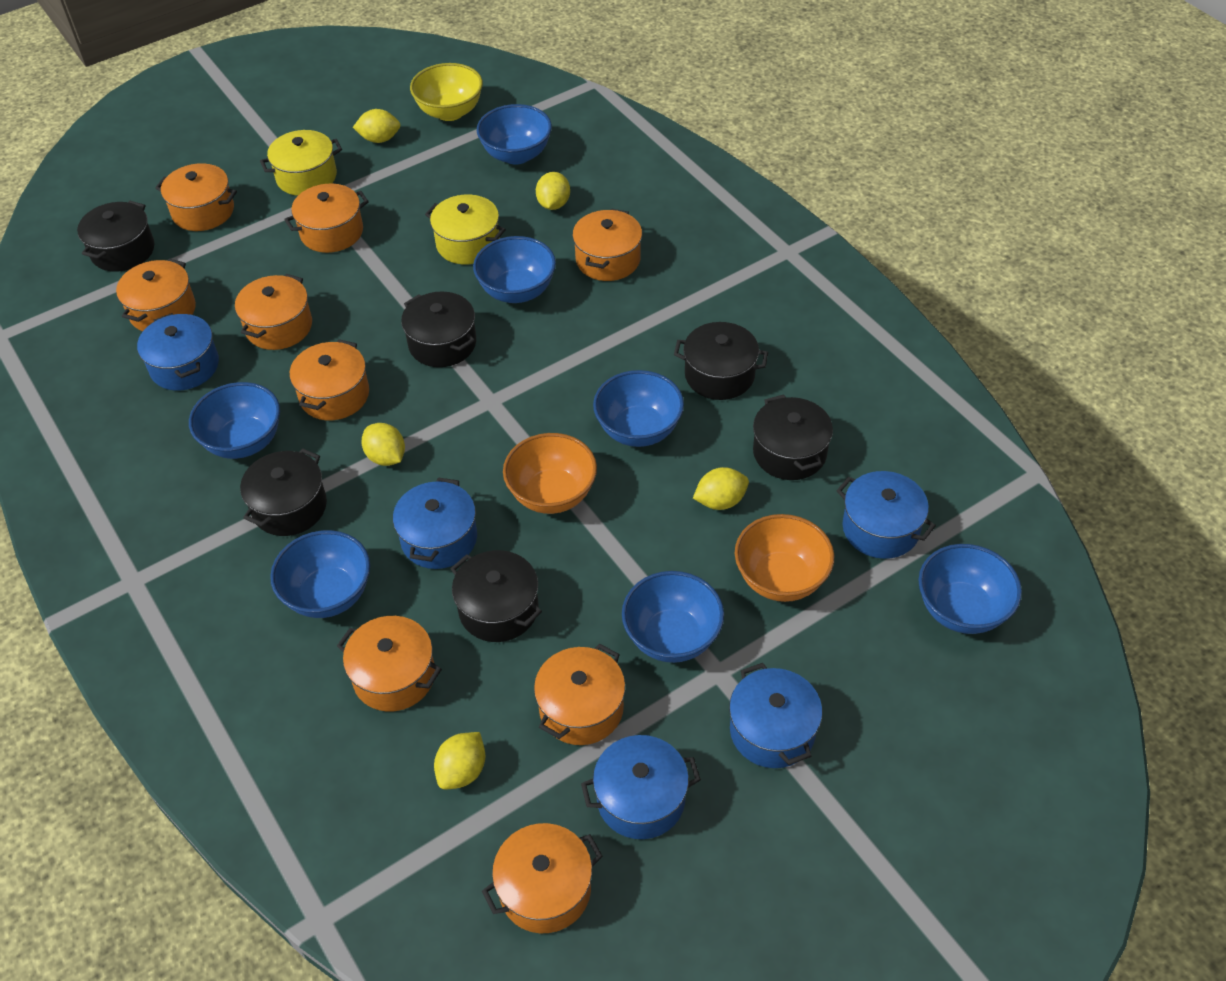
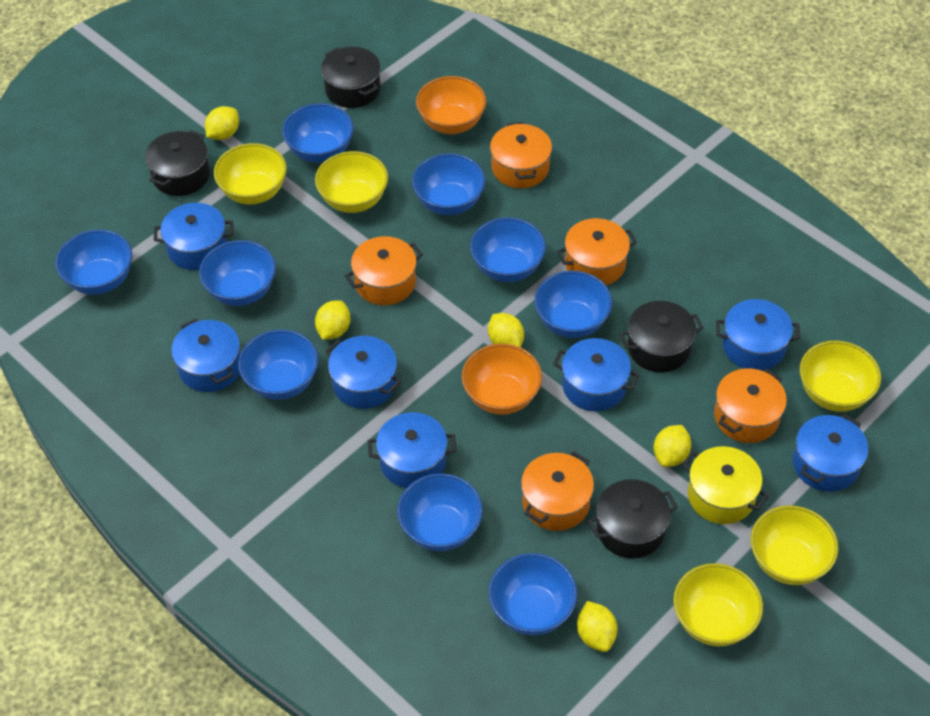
black pot: [77,201,155,272] [240,448,327,536] [401,292,476,367] [451,550,542,642] [674,322,768,400] [753,394,833,480] = 6 -> [145,130,210,196] [321,47,381,108] [588,479,678,559] [619,301,704,372] = 4
blue bowl: [189,382,280,459] [270,530,370,618] [473,236,556,303] [477,104,552,165] [593,370,684,447] [622,571,724,663] [918,544,1022,634] = 7 -> [56,229,132,295] [199,240,276,306] [238,329,319,400] [282,103,354,163] [397,473,483,551] [412,154,485,215] [470,217,546,282] [489,553,578,636] [534,271,612,338] = 9
blue pot: [137,313,219,391] [393,477,477,569] [581,735,701,839] [729,663,822,768] [836,471,936,559] = 5 -> [154,203,233,270] [171,318,240,392] [325,336,401,409] [368,412,456,488] [553,338,639,412] [716,299,800,371] [793,414,868,492] = 7
orange pot: [116,259,196,331] [155,163,237,231] [235,274,312,350] [284,184,369,253] [289,339,369,420] [337,616,442,712] [482,823,603,933] [534,643,625,745] [572,208,642,281] = 9 -> [345,236,423,305] [490,122,552,188] [521,451,594,531] [557,218,637,285] [714,368,787,443] = 5
yellow bowl: [410,63,483,121] = 1 -> [214,143,287,204] [315,151,388,213] [673,563,763,646] [751,505,838,585] [800,340,881,412] = 5
yellow pot: [260,130,342,196] [425,194,506,264] = 2 -> [682,446,769,524] = 1

